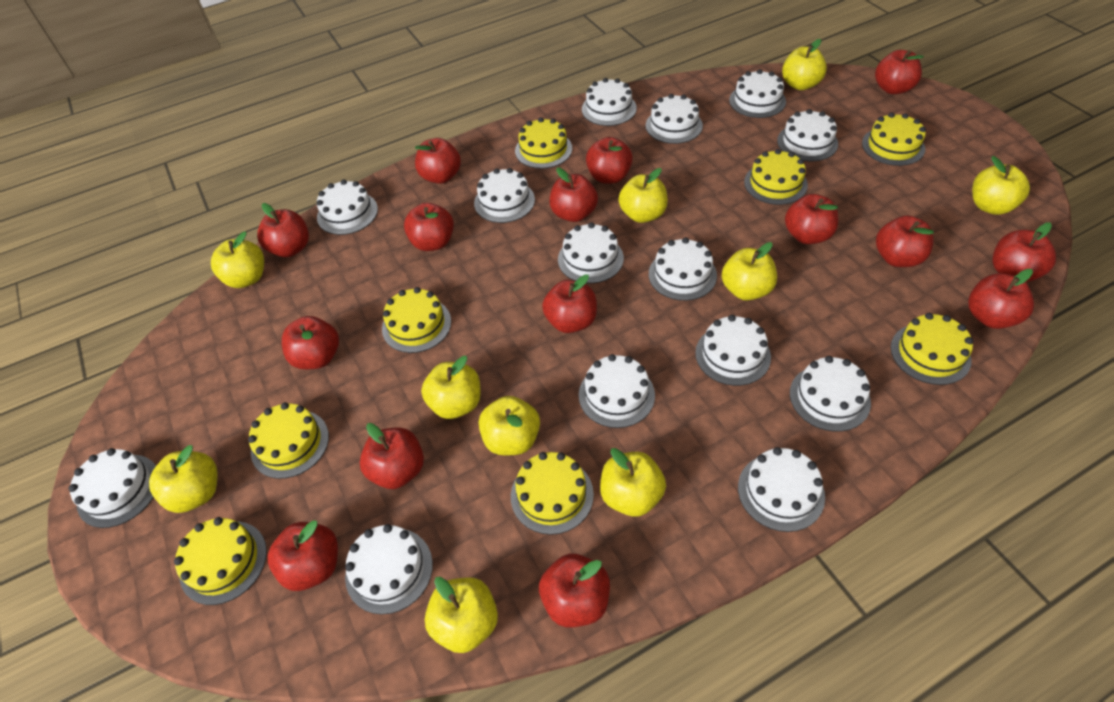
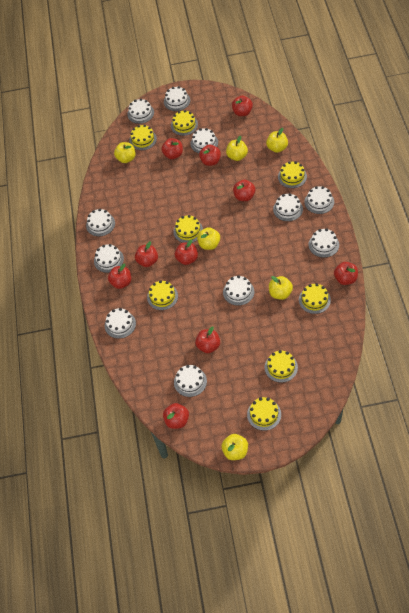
red apple: [257,203,309,257] [267,520,338,591] [282,316,339,370] [360,423,424,489] [404,203,454,251] [415,138,461,184] [539,554,610,627] [542,274,597,333] [550,167,598,222] [586,137,633,184] [785,194,838,244] [875,50,924,94] [876,215,934,267] [968,269,1034,329] [992,222,1056,282] = 15 -> [108,264,131,289] [135,241,158,267] [161,138,183,159] [163,403,189,429] [175,240,198,265] [195,326,220,353] [199,145,221,166] [232,96,253,116] [233,180,255,201] [334,262,358,285] = 10
white cake: [68,448,156,528] [317,180,378,235] [345,524,433,614] [474,168,535,223] [558,222,624,283] [579,354,655,428] [582,78,637,126] [646,94,703,144] [649,238,717,301] [695,315,771,386] [729,69,786,118] [738,447,825,532] [777,109,838,162] [790,356,871,432] = 14 -> [86,209,115,236] [94,244,124,273] [105,308,136,339] [127,99,154,124] [164,86,190,111] [174,365,207,397] [190,128,218,153] [223,275,254,306] [273,193,303,221] [304,186,334,214] [308,228,339,258] = 11
yellow apple: [149,445,218,513] [211,231,264,288] [421,356,481,419] [425,577,498,653] [479,396,540,455] [600,448,666,517] [619,168,668,223] [722,242,777,301] [782,39,827,90] [972,156,1030,215] = 10 -> [114,142,136,163] [197,227,220,250] [221,434,248,460] [226,136,248,161] [266,128,288,153] [269,276,293,300] = 6

